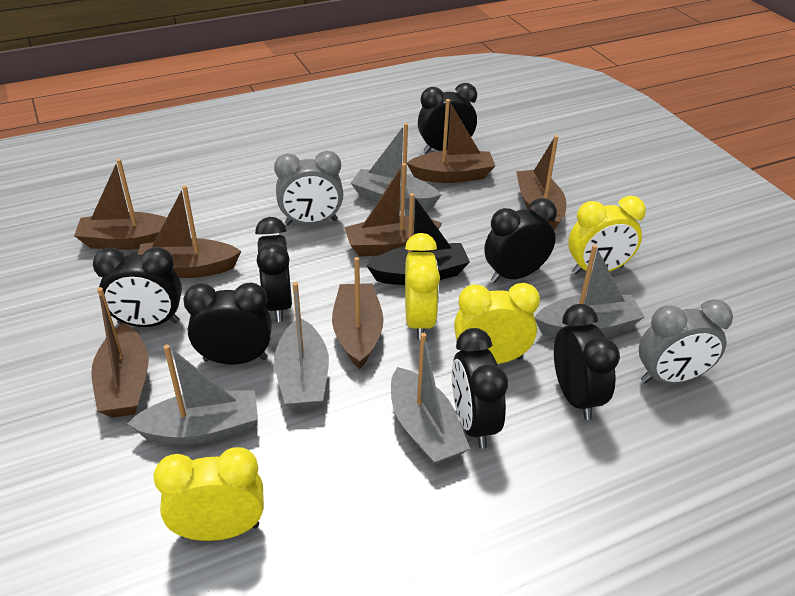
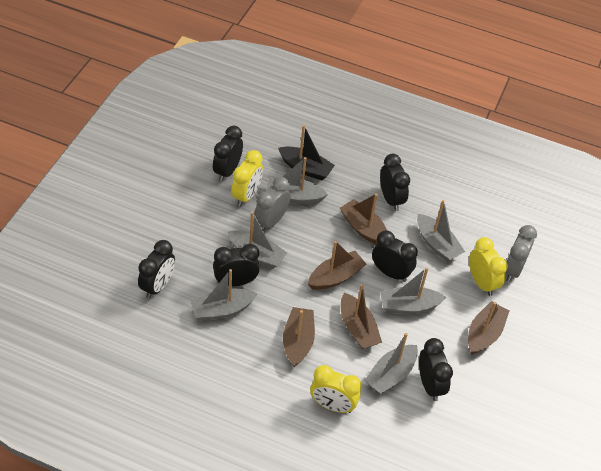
black clock: [93,247,182,327] [184,283,272,365] [255,217,292,322] [418,83,477,153] [452,328,508,448] [484,198,557,283] [554,304,620,420] = 7 -> [138,240,175,299] [213,126,243,182] [213,244,260,286] [372,230,418,282] [380,154,410,211] [419,338,453,401] = 6
brown boat: [74,159,167,250] [92,287,149,418] [138,185,241,278] [332,257,384,369] [344,163,442,257] [407,99,495,183] [516,135,566,230] = 7 -> [283,307,315,367] [308,241,366,290] [340,193,387,245] [341,284,382,349] [468,301,509,355] = 5
grey boat: [127,345,258,445] [274,282,329,411] [351,123,441,210] [391,333,470,466] [535,245,645,337] = 5 -> [190,269,257,321] [228,211,287,268] [266,157,328,204] [365,333,418,394] [380,267,446,314] [417,200,465,262] = 6
yellow clock: [153,447,264,541] [405,233,440,340] [454,283,540,364] [568,196,646,275] = 4 -> [231,150,263,206] [310,365,362,413] [469,237,508,296] = 3

